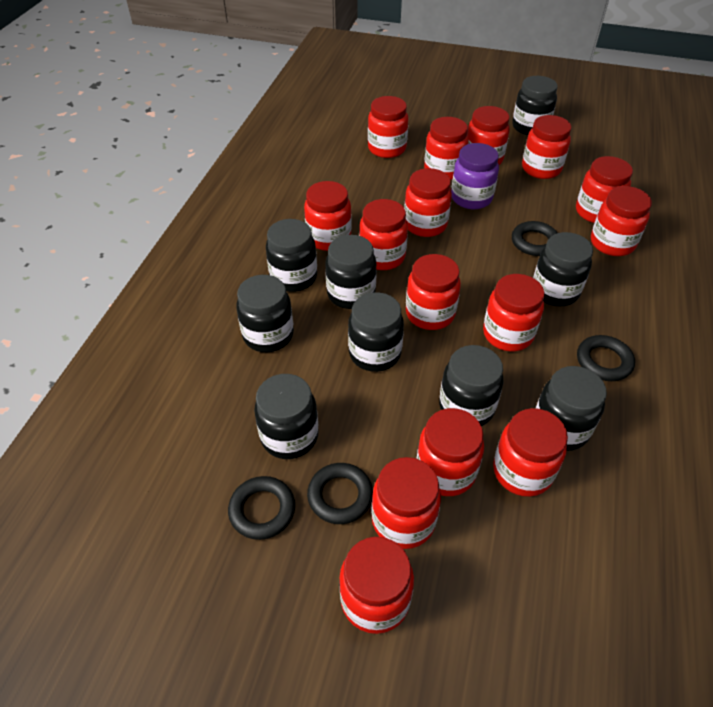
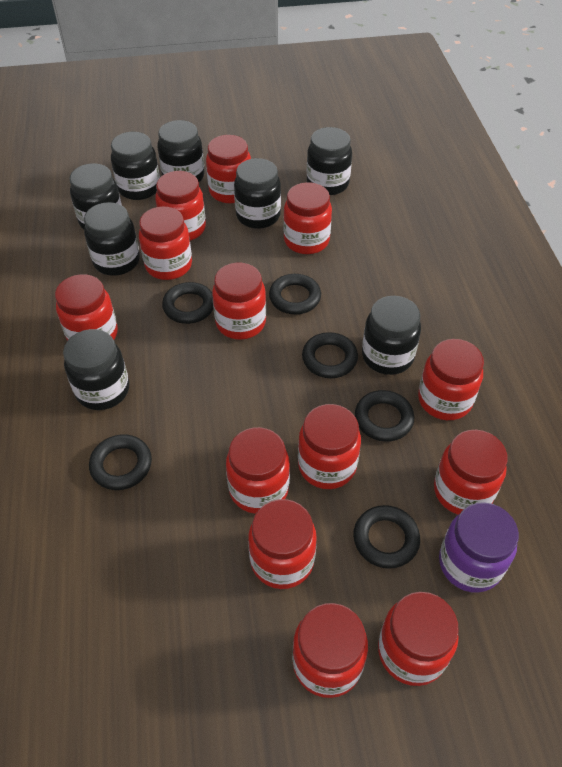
black jar: [236,275,294,352] [254,374,318,459] [266,219,317,292] [325,235,377,309] [348,292,404,372] [439,345,503,426] [512,76,558,135] [533,232,593,306] [535,366,607,451] = 9 -> [63,329,129,410] [69,163,122,230] [84,202,140,276] [111,132,160,200] [158,120,205,182] [234,158,281,229] [307,127,352,195] [362,296,421,375] = 8
black ring: [228,476,295,540] [307,463,373,524] [512,221,558,256] [577,335,635,381] = 4 -> [89,435,152,490] [162,282,213,324] [269,274,321,314] [302,332,358,378] [353,505,420,569] [355,390,414,442] = 6
red jar: [304,181,352,251] [339,537,414,634] [359,199,408,270] [368,96,408,158] [371,457,441,549] [404,168,452,237] [406,254,461,330] [417,408,484,496] [424,117,469,180] [467,106,510,165] [483,274,545,351] [493,408,568,497] [522,115,572,179] [576,156,633,223] [591,186,652,256] = 15 -> [55,274,118,341] [139,206,192,280] [155,171,206,241] [206,135,251,203] [212,263,266,340] [226,427,290,514] [248,499,317,589] [283,182,332,254] [292,603,368,698] [298,404,361,489] [378,592,459,686] [418,339,484,420] [434,430,508,515] = 13

